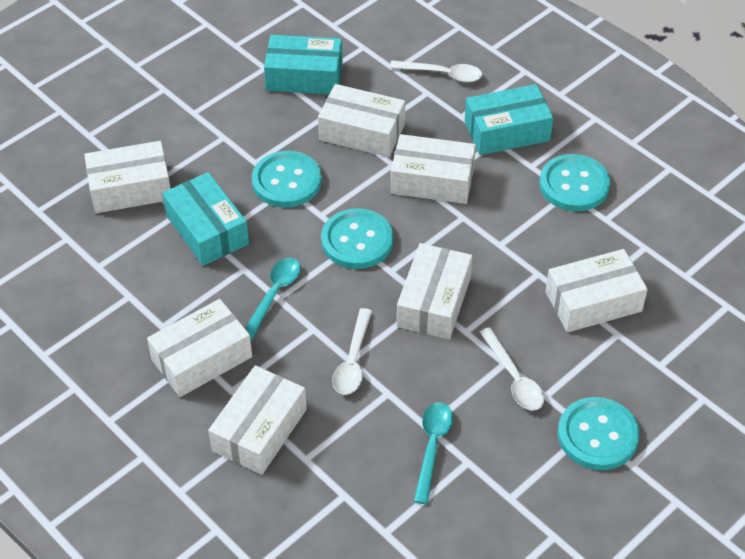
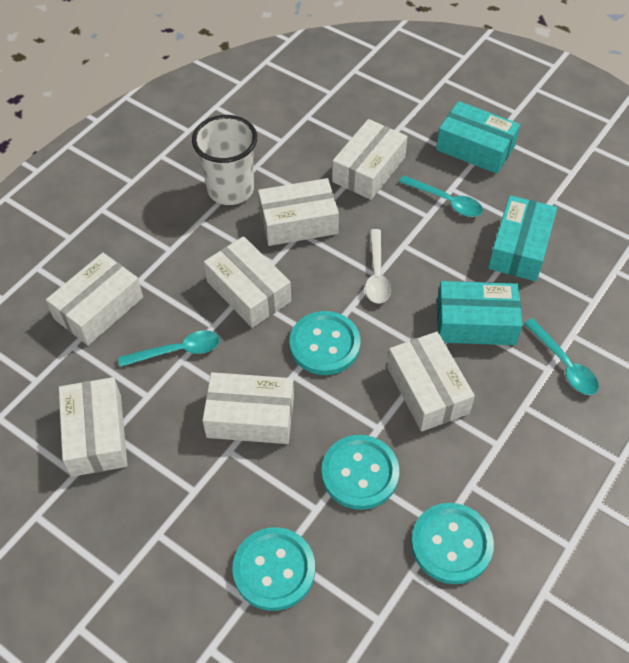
turquoise spoon: [245,257,301,341] [414,402,453,504] = 2 -> [118,330,220,367] [399,175,483,217] [524,318,599,395] = 3
white cup: none = 0 -> [192,115,257,205] = 1
white spoon: [332,308,372,395] [389,61,482,82] [479,327,544,411] = 3 -> [365,229,391,304] = 1

